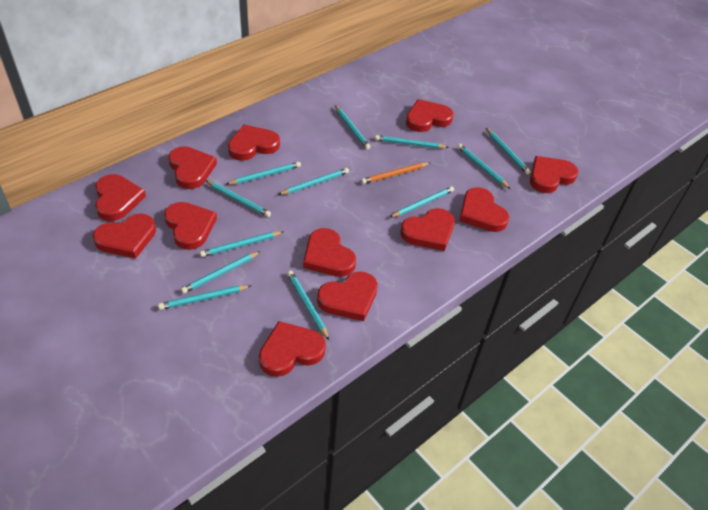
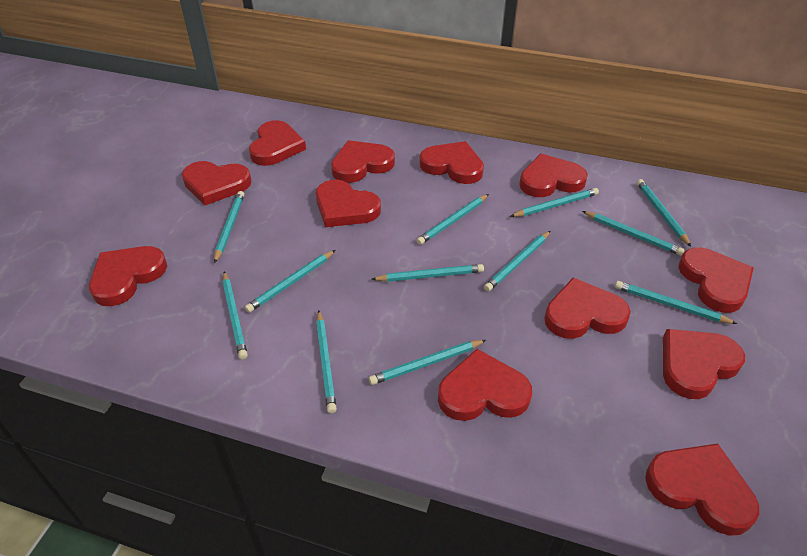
orange pencil: [361,163,430,184] = 1 -> none = 0

